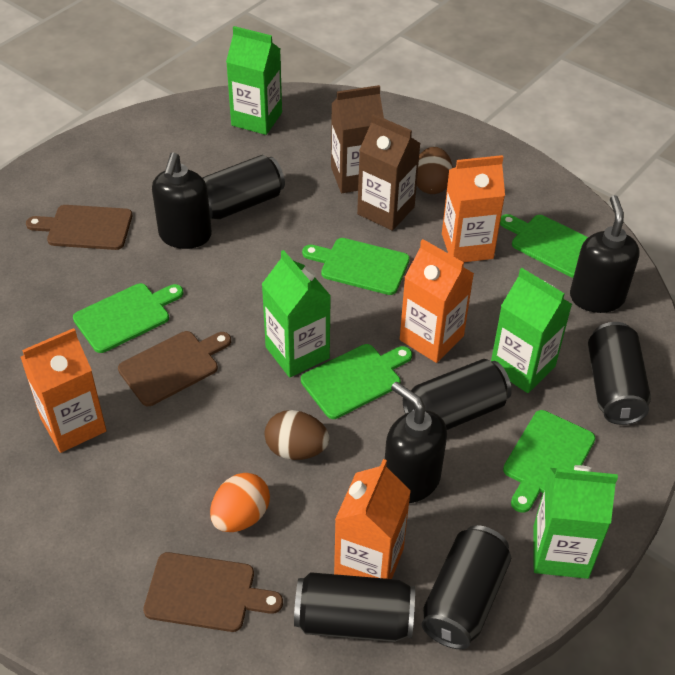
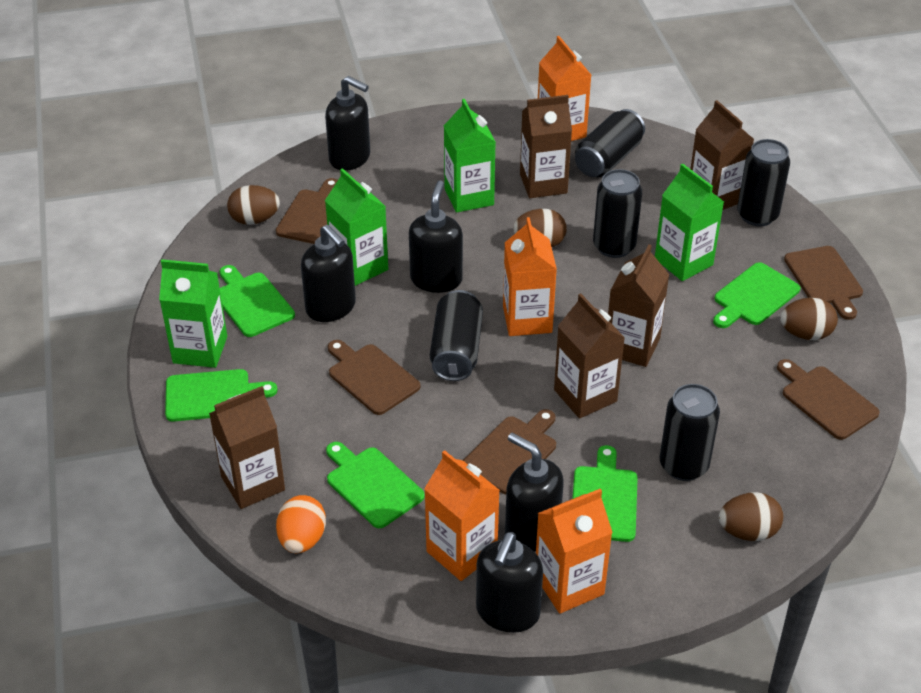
black soap dispenser: [152,153,212,249] [385,382,447,503] [570,195,640,313] = 3 -> [301,225,356,322] [325,76,370,171] [409,180,463,293] [476,532,543,633] [505,433,564,552] = 5
brown carton: [331,85,384,193] [357,114,421,231] = 2 -> [209,386,285,509] [520,95,572,198] [554,293,625,419] [608,245,669,367] [690,100,754,210] = 5
brown cutting board: [26,205,132,250] [118,331,231,406] [143,552,283,632] = 3 -> [276,178,338,244] [328,340,420,415] [463,409,556,495] [777,359,880,440] [784,246,863,320] = 5
brown egg: [264,410,329,460] [417,147,453,194] = 2 -> [227,185,280,225] [513,209,567,247] [719,492,783,541] [780,298,838,340] = 4

